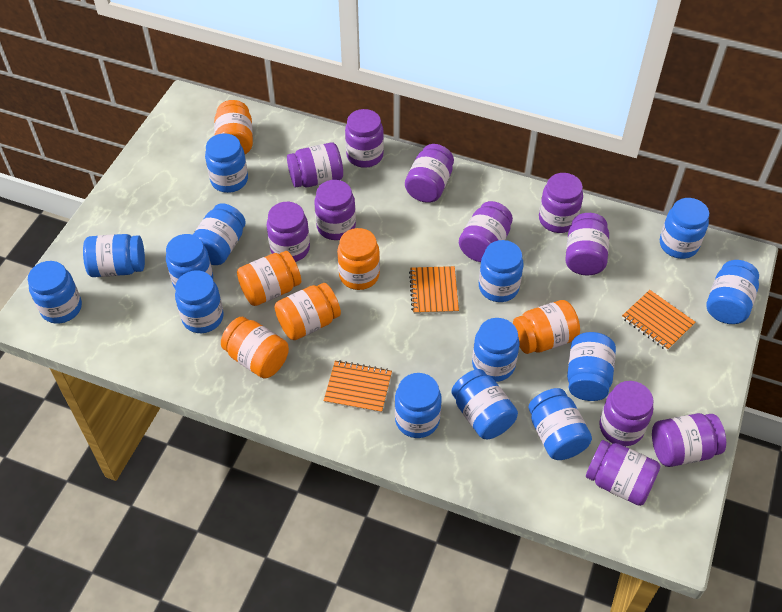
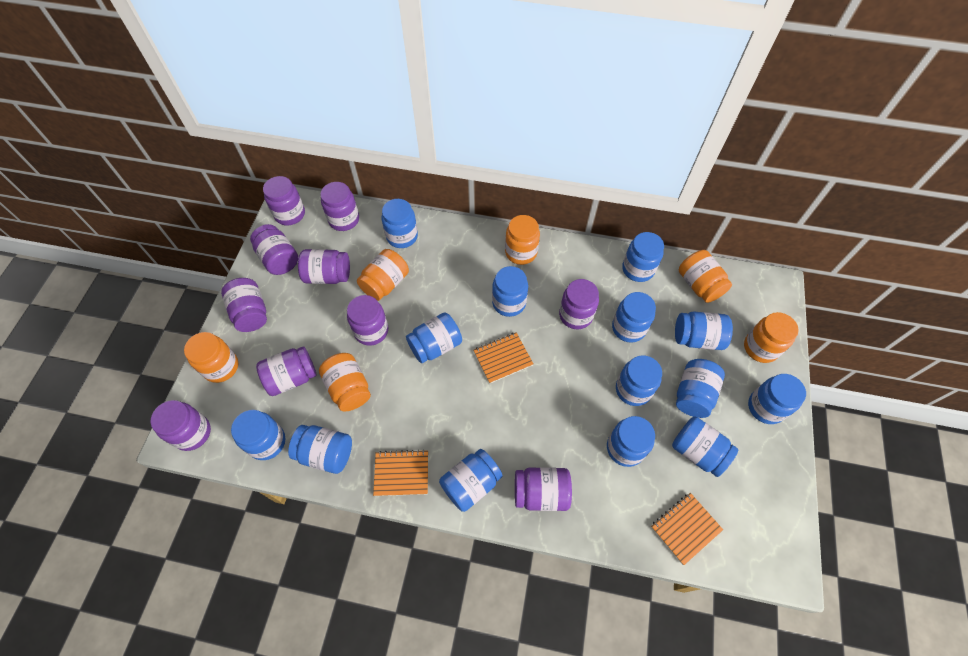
purple jar: [267,202,310,262] [287,142,343,188] [314,180,356,240] [345,109,384,168] [405,144,454,203] [459,201,513,262] [539,173,583,233] [565,213,609,275] [586,440,660,506] [599,381,653,446] [652,413,726,467] = 11 -> [150,400,211,451] [221,278,267,332] [250,224,298,275] [256,346,317,396] [263,176,305,226] [298,249,350,284] [320,182,359,231] [347,295,388,346] [515,467,572,511] [559,279,599,329] = 10

